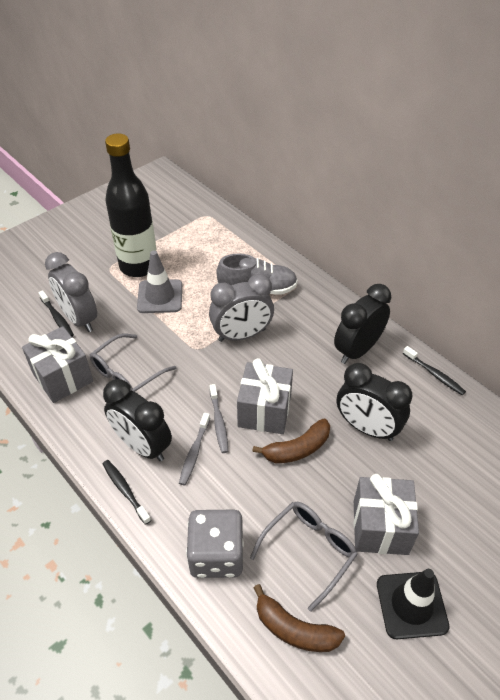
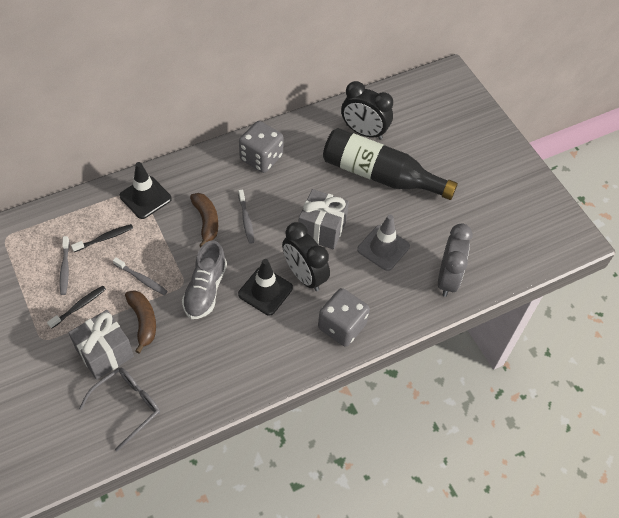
black clock: [103,379,172,461] [334,284,391,364] [337,363,412,441] = 3 -> [282,222,330,291] [341,81,393,140] = 2
black toothbrush: [38,290,74,337] [103,460,151,525] [403,346,466,395] = 3 -> [47,286,106,329] [71,224,133,252] = 2
black traffic cone: [377,569,450,639] = 1 -> [119,162,172,219] [238,259,293,315] = 2
grey clock: [45,252,97,332] [209,274,274,342] = 2 -> [438,224,473,297] = 1
grey dice: [186,510,244,578] = 1 -> [239,121,284,173] [318,288,370,347] = 2
grey gift: [22,326,93,403] [237,358,293,434] [353,474,419,555] = 3 -> [68,310,134,380] [299,189,349,250] = 2
grey glasses: [90,334,176,392] [250,502,358,611] = 2 -> [79,368,160,452] = 1
grey toothbrush: [179,413,210,485] [210,384,228,453] = 2 -> [60,236,70,295] [113,257,167,295] [238,190,254,244] = 3

